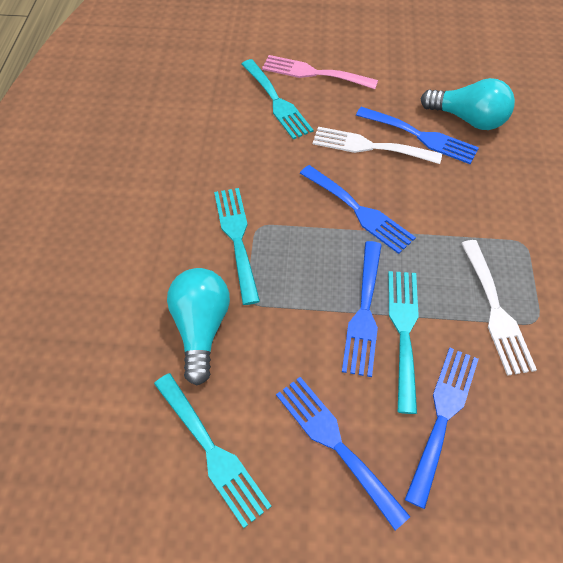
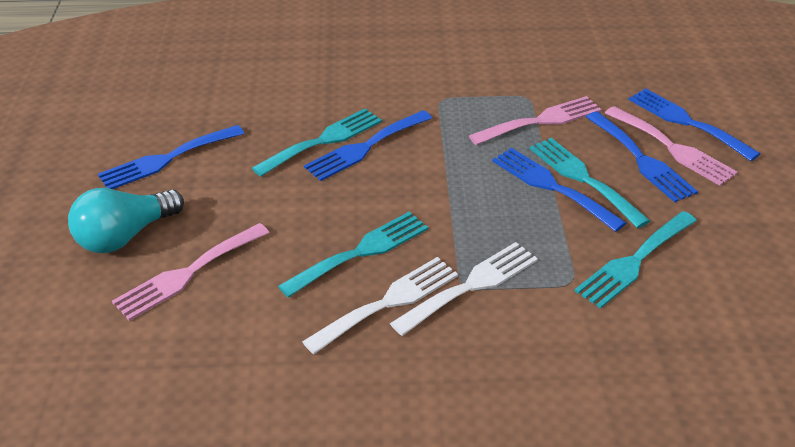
pink fork: [262,55,378,89] = 1 -> [112,223,269,321] [469,96,602,145] [605,106,738,186] = 3
turquoise light bulb: [167,268,230,385] [421,78,515,130] = 2 -> [68,188,184,253] = 1

